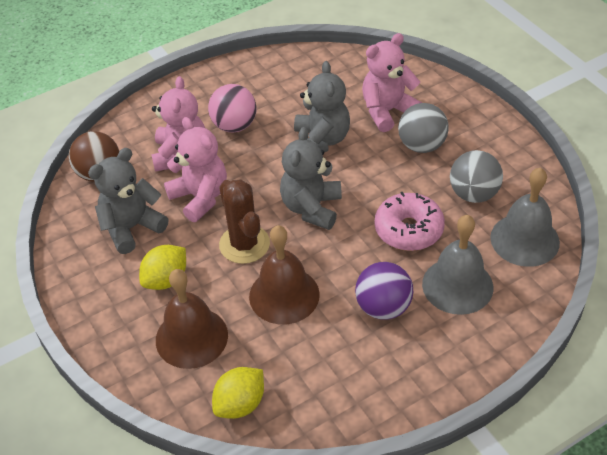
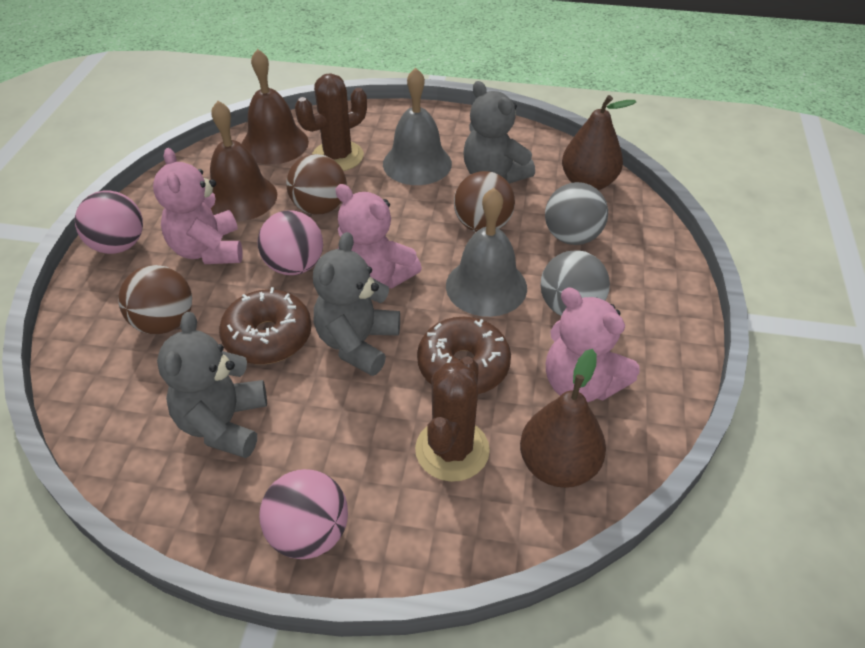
brown ball: [69,131,119,182] = 1 -> [118,265,192,334] [286,154,347,215] [454,171,515,232] = 3
brown cactus: [219,179,270,264] = 1 -> [295,73,367,171] [415,356,490,482] = 2
brown donut: none = 0 -> [219,287,312,364] [417,317,511,394] = 2
brown pear: none = 0 -> [520,349,606,488] [562,95,636,190] = 2
pink ball: [208,84,256,133] = 1 -> [75,191,143,254] [257,210,323,275] [259,469,348,559] = 3
pink donut: [375,192,445,251] = 1 -> none = 0
purple ball: [355,262,413,320] = 1 -> none = 0
yellow lemon: [139,245,186,290] [212,367,264,419] = 2 -> none = 0

